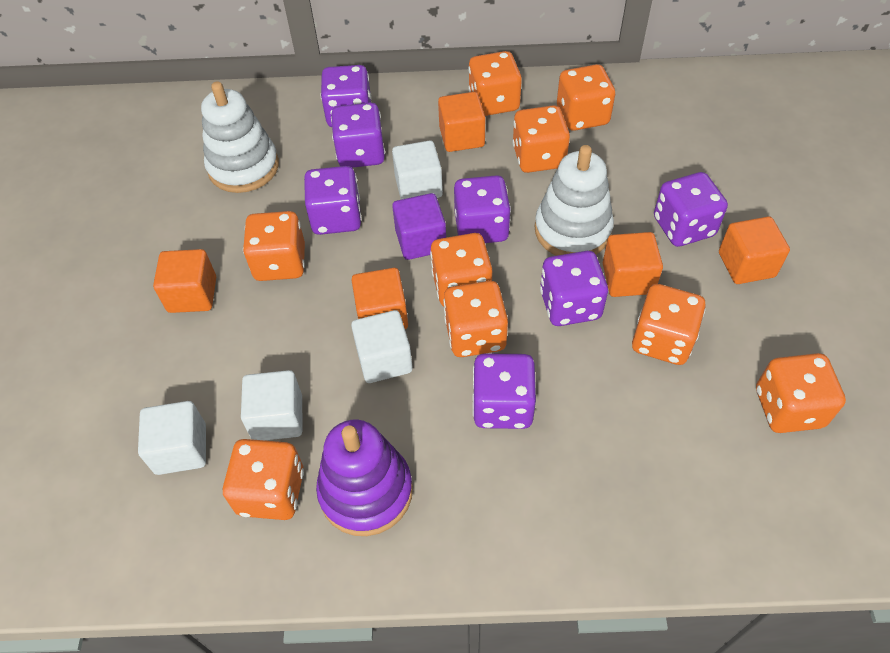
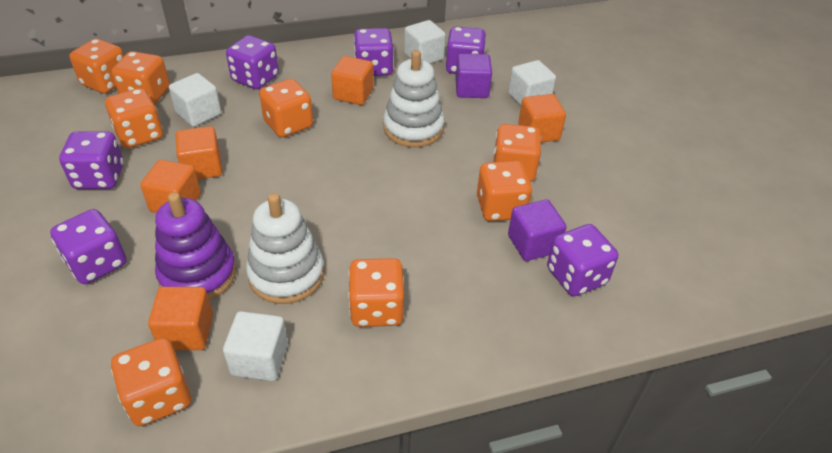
orange dice: [223,439,304,520] [243,211,305,281] [430,233,492,306] [443,281,508,357] [468,51,522,116] [512,105,570,173] [557,64,615,131] [632,284,706,365] [756,353,846,433] = 9 -> [69,38,124,94] [105,88,163,148] [111,338,191,426] [112,51,170,104] [259,79,313,138] [348,258,404,327] [477,161,532,221] [493,124,541,182] = 8
purple cube: [392,193,446,260] = 1 -> [455,53,492,98] [508,199,567,261] = 2
purple dice: [304,166,362,235] [321,65,372,127] [331,102,385,168] [454,175,511,243] [472,353,536,429] [540,251,608,326] [654,172,728,247] = 7 -> [50,209,127,284] [59,131,124,189] [226,35,279,89] [354,28,393,76] [446,27,486,74] [547,224,618,296] = 6

